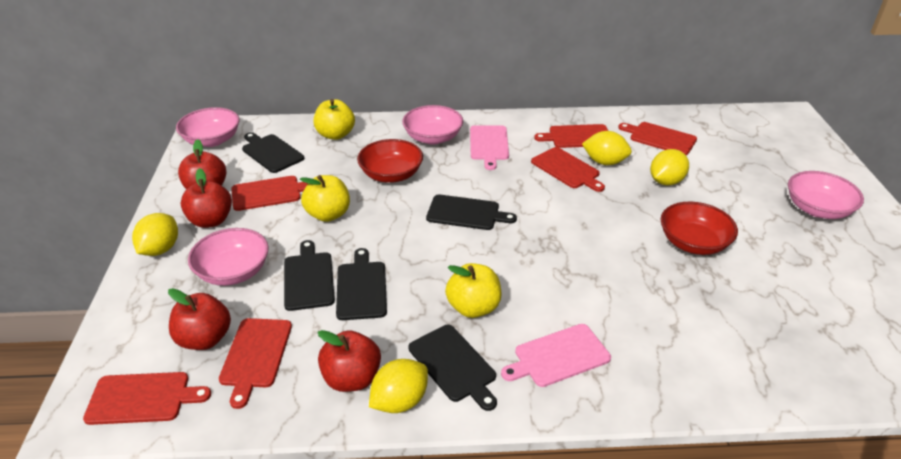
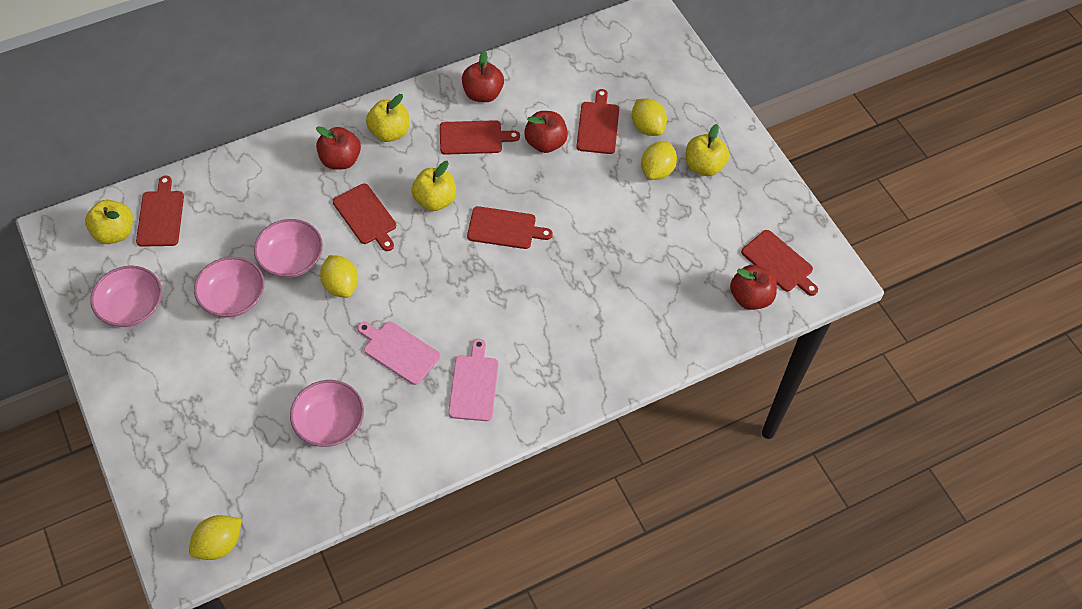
black cutting board: [242,132,304,173] [284,240,335,311] [336,248,387,320] [408,325,497,411] [426,195,517,230] = 5 -> none = 0
red bowl: [357,139,423,183] [660,201,738,255] = 2 -> none = 0
yellow apple: [300,175,350,222] [314,99,355,140] [445,263,502,318] = 3 -> [85,200,133,244] [366,94,409,142] [412,161,456,211] [686,124,729,176] = 4

